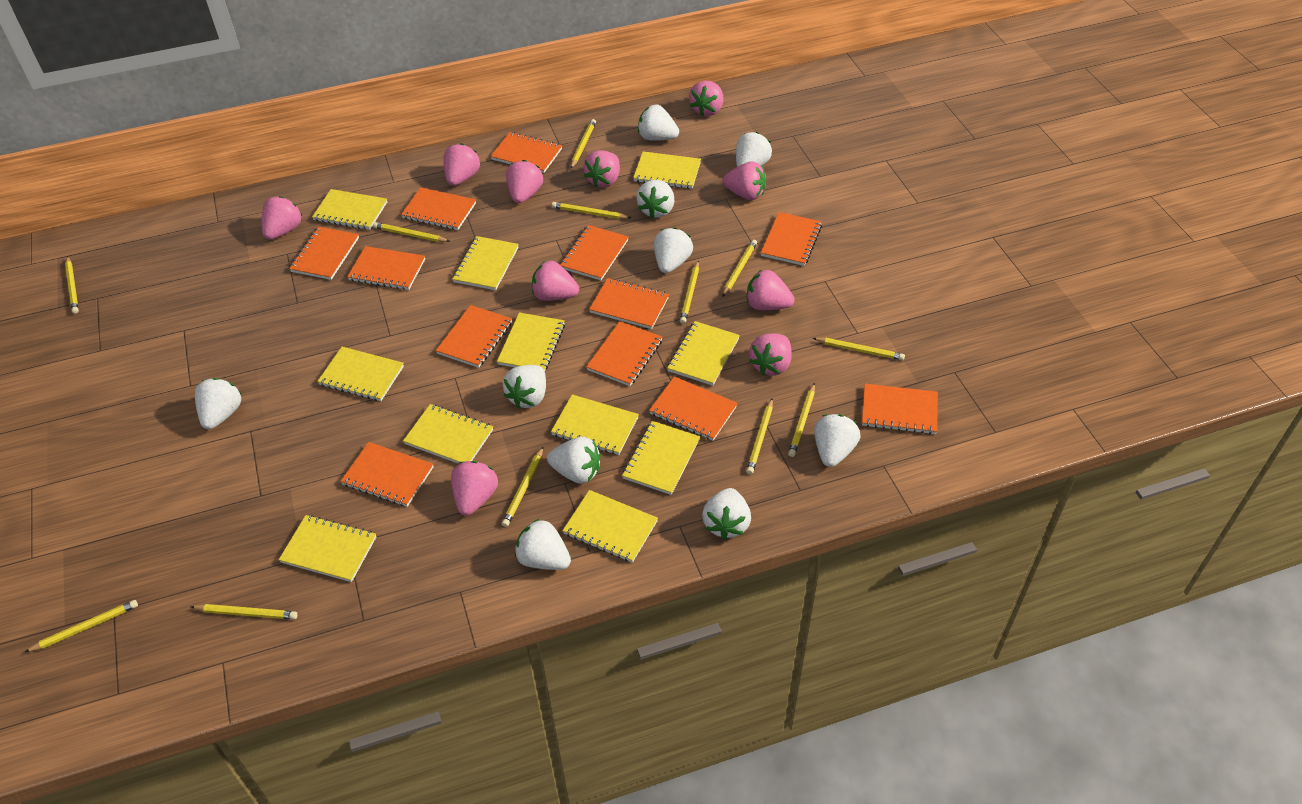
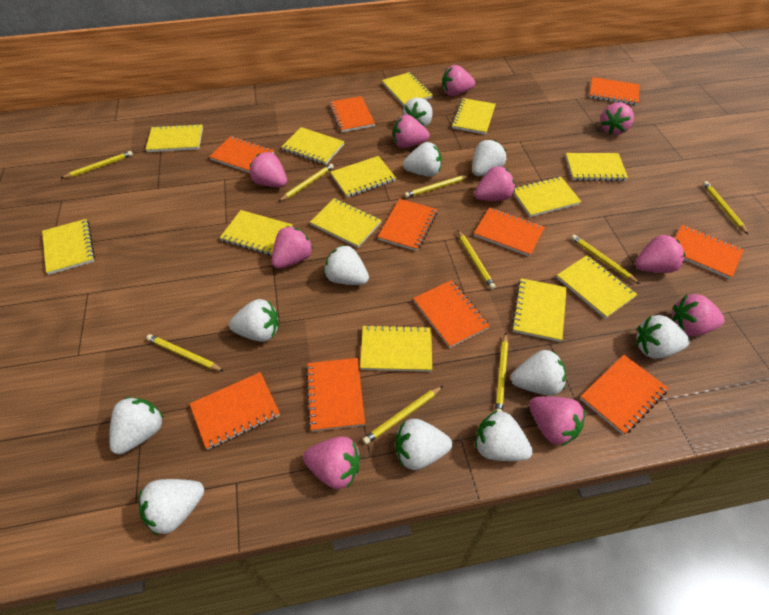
orange notebook: [289,227,359,280] [340,442,433,507] [347,246,425,290] [401,187,476,230] [436,305,512,368] [491,132,562,173] [560,225,628,280] [586,321,662,386] [589,278,669,329] [649,376,738,441] [761,212,822,266] [862,384,938,434] = 12 -> [190,372,280,450] [209,136,274,173] [306,358,365,432] [329,96,375,132] [378,199,437,251] [413,280,490,348] [474,207,545,257] [580,355,669,435] [589,77,639,105] [675,225,744,279] = 10
white strawberry: [195,378,241,429] [503,365,546,408] [515,519,571,570] [547,437,601,484] [636,180,674,218] [638,104,679,141] [654,228,693,273] [702,488,751,540] [736,132,772,167] [814,414,861,467] = 10 -> [109,397,164,455] [139,479,204,536] [229,299,279,342] [324,245,369,285] [395,419,452,470] [403,98,433,127] [403,142,442,177] [472,140,506,176] [475,410,533,461] [511,350,566,396] [636,315,690,359] = 11
yellow notebook: [279,515,376,582] [312,189,387,230] [317,347,404,401] [403,404,493,464] [452,236,519,290] [497,312,565,371] [551,395,639,455] [562,490,658,563] [622,421,700,495] [633,152,701,189] [667,321,740,386] = 11 -> [42,219,95,275] [145,124,203,152] [220,210,293,255] [281,127,344,165] [310,198,382,248] [330,156,396,197] [360,325,432,372] [382,72,433,106] [451,98,496,135] [511,278,567,342] [513,176,581,217] [556,255,637,319] [565,153,628,181] = 13
yellow pencil: [25,600,138,652] [65,256,79,314] [191,604,298,620] [373,222,450,242] [502,447,543,527] [552,202,631,219] [571,119,596,168] [680,261,699,324] [722,240,757,297] [746,399,773,474] [788,383,815,457] [813,338,905,360] = 12 -> [61,151,133,178] [146,334,224,371] [278,164,334,202] [362,386,443,445] [404,175,471,198] [458,230,496,289] [495,333,508,412] [571,235,640,284] [703,181,748,234] = 9

